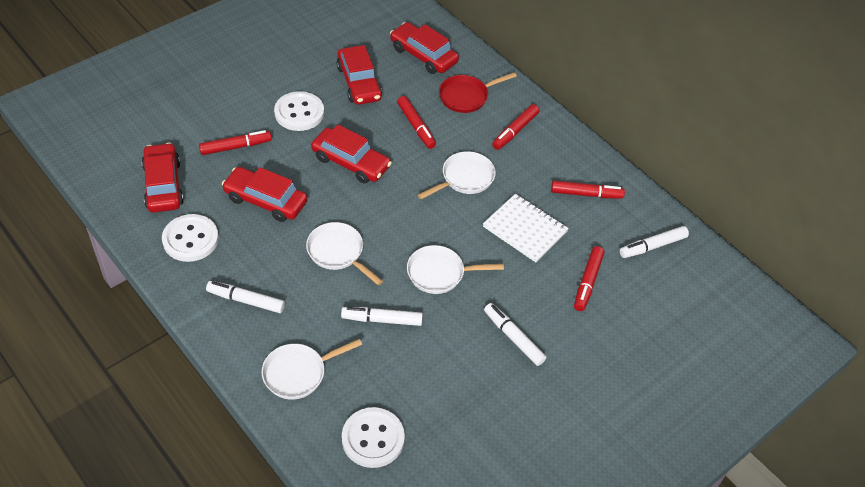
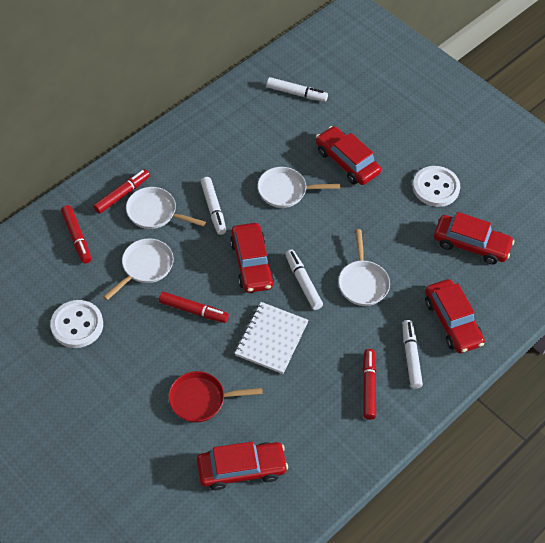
red marker: [199,130,272,155] [397,96,436,149] [492,104,539,150] [551,181,625,199] [574,246,604,311] = 5 -> [61,205,91,263] [93,169,150,214] [159,292,229,323] [363,349,376,420] = 4
white button: [162,214,219,262] [274,91,324,131] [342,407,405,468] = 3 -> [50,300,103,348] [413,166,460,207] = 2

